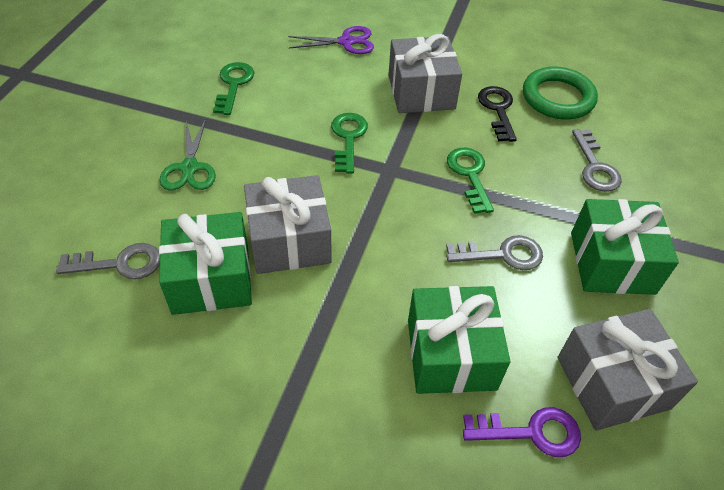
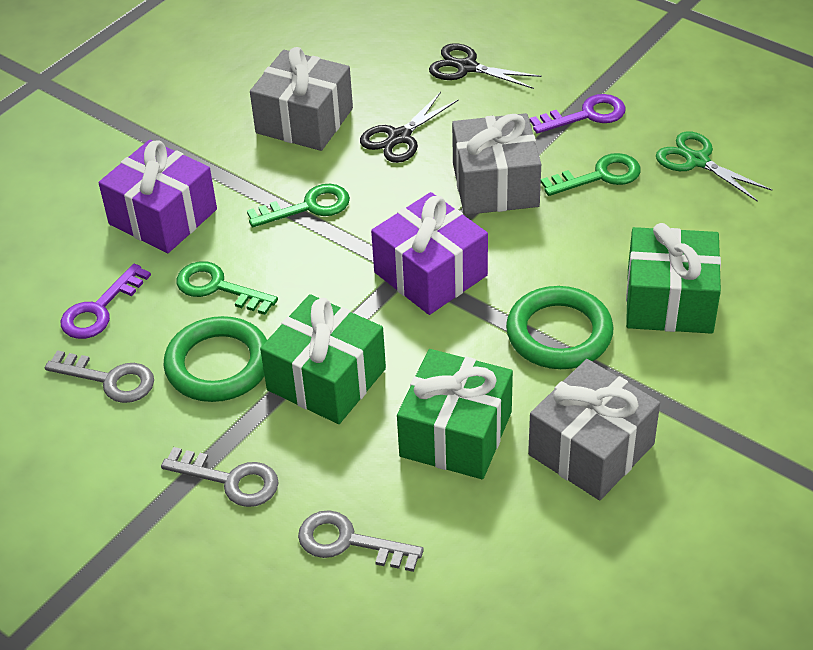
black key: [478,86,517,142] = 1 -> none = 0
black scissors: none = 0 -> [360,92,458,163] [429,43,542,89] = 2
green ring: [523,66,598,120] = 1 -> [164,316,267,402] [506,286,614,369] = 2
purple gift: none = 0 -> [98,140,217,253] [371,192,488,315] = 2
purple key: [463,407,581,457] = 1 -> [61,264,151,339] [530,94,625,134] = 2
purple scissors: [288,26,374,54] = 1 -> none = 0

